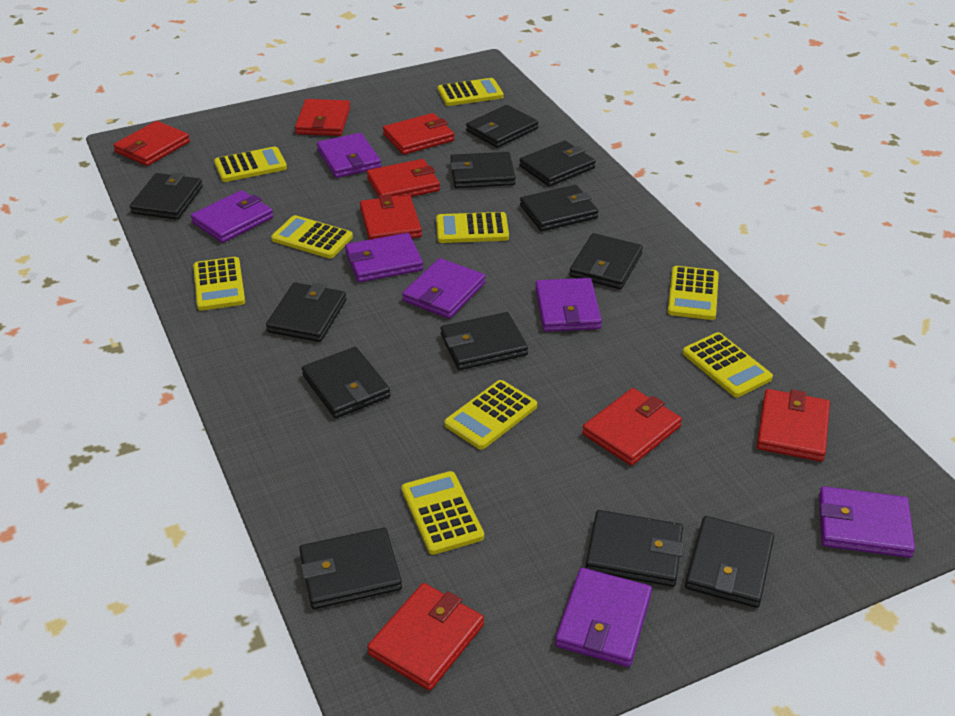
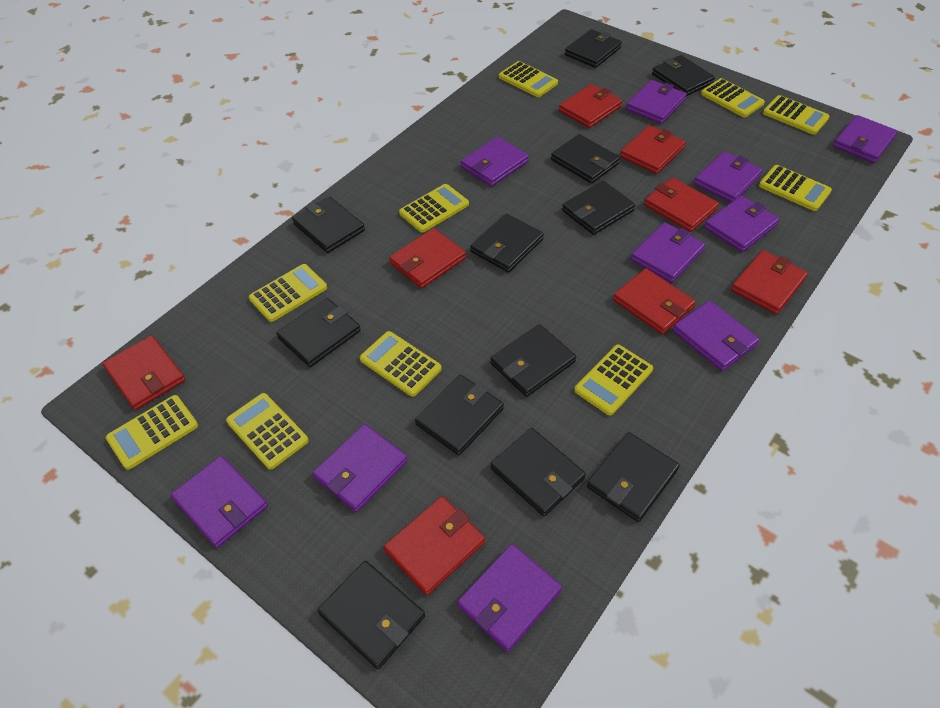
purple wallet: [191,190,273,243] [317,133,381,178] [345,233,423,282] [402,258,486,319] [535,278,602,332] [555,568,652,667] [819,486,915,558] = 7 -> [171,456,268,548] [313,424,408,512] [458,544,562,652] [461,137,529,186] [626,80,687,124] [631,222,705,283] [673,300,760,371] [694,151,763,202] [704,195,780,252] [833,115,898,163] = 10
yellow calculator: [193,257,245,311] [214,147,287,182] [271,215,353,259] [402,471,484,555] [436,212,509,243] [438,78,504,106] [444,380,537,450] [668,266,719,320] [683,332,773,397] = 9 -> [106,395,198,470] [226,393,309,470] [249,264,327,322] [360,331,442,397] [399,184,469,233] [499,61,558,97] [574,345,653,415] [701,78,765,118] [759,165,832,211] [763,95,830,135] = 10

